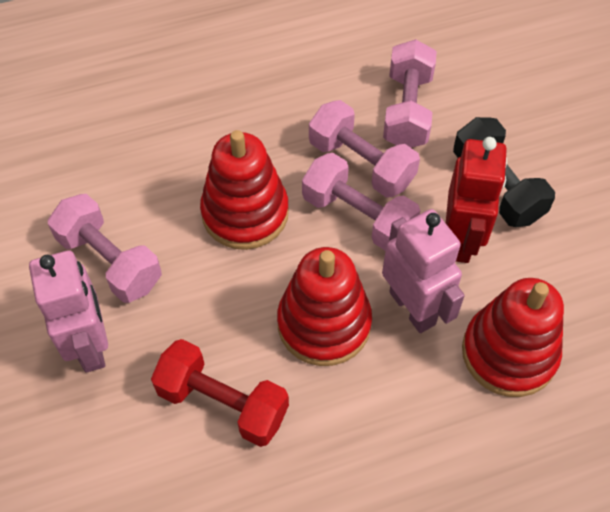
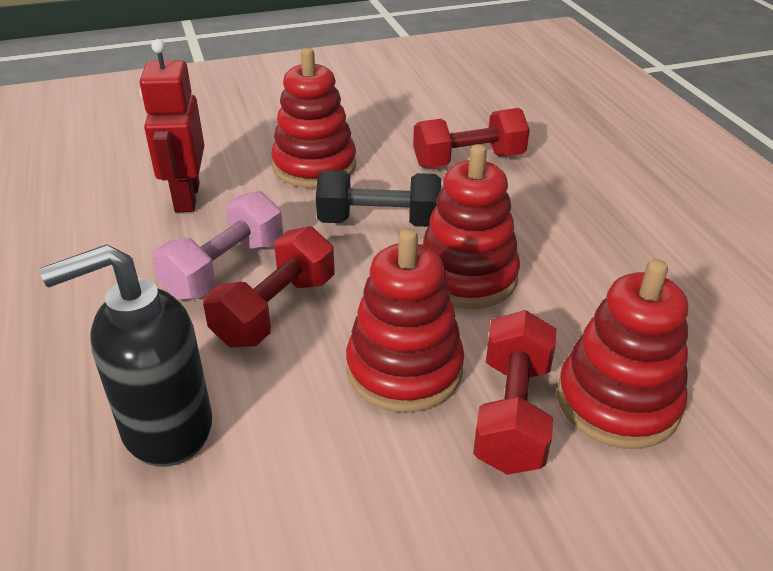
black soap dispenser: none = 0 -> [40,244,212,467] = 1
pink dumbbell: [48,194,162,303] [302,153,420,251] [309,100,420,198] [383,39,437,148] = 4 -> [152,191,283,300] = 1
pink robot: [29,250,108,373] [382,209,465,333] = 2 -> none = 0
red dumbbell: [151,339,289,447] = 1 -> [203,226,334,347] [413,108,530,168] [473,310,556,475] = 3
red stacking toy: [200,130,289,250] [277,247,372,366] [462,278,564,397] = 3 -> [271,48,356,188] [346,229,464,412] [422,144,520,309] [557,259,688,449] = 4

